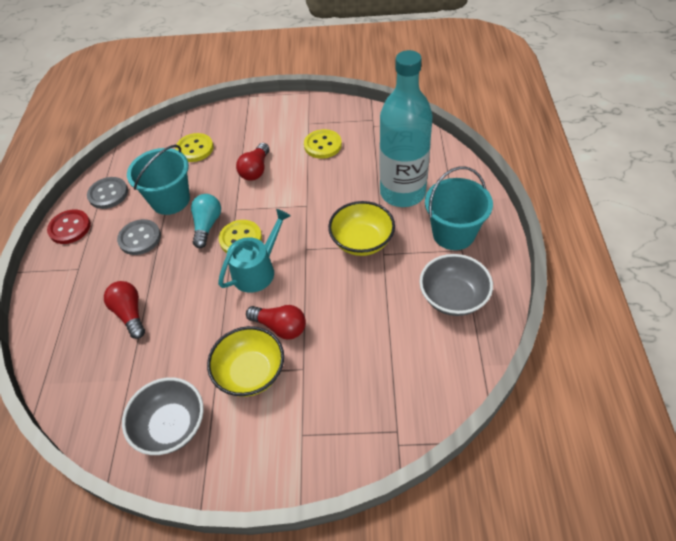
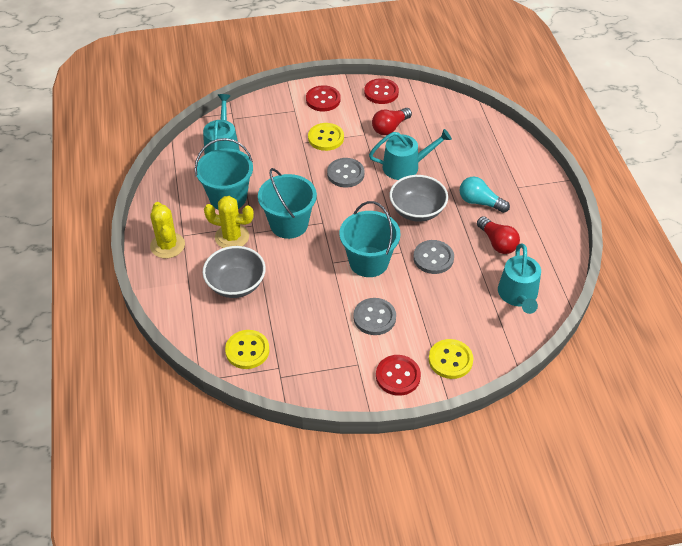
grey button: [87,177,128,209] [117,219,161,255] = 2 -> [327,158,364,187] [353,298,396,335] [413,240,454,274] = 3
red button: [47,209,91,244] = 1 -> [306,85,341,111] [364,78,399,104] [376,355,421,396] = 3
red light bulb: [104,281,145,339] [236,143,269,181] [246,305,306,340] = 3 -> [372,108,412,135] [477,216,520,254] = 2
turquoise bottle: [380,50,433,207] = 1 -> none = 0
turquoise bucket: [127,145,190,215] [425,167,493,250] = 2 -> [195,138,253,209] [258,168,317,239] [339,201,401,277] = 3
turquoise watering can: [218,209,291,293] = 1 -> [203,94,240,155] [369,129,452,180] [498,243,541,314] = 3
yellow bowl: [207,326,284,397] [328,201,395,256] = 2 -> none = 0
yellow cactus: none = 0 -> [150,202,185,258] [204,196,254,248] = 2

